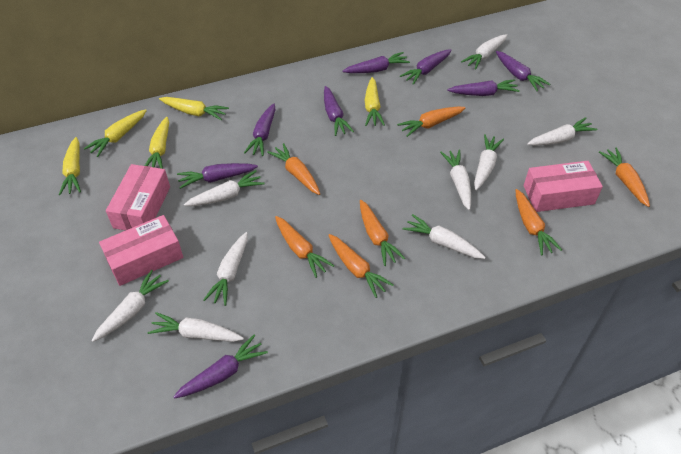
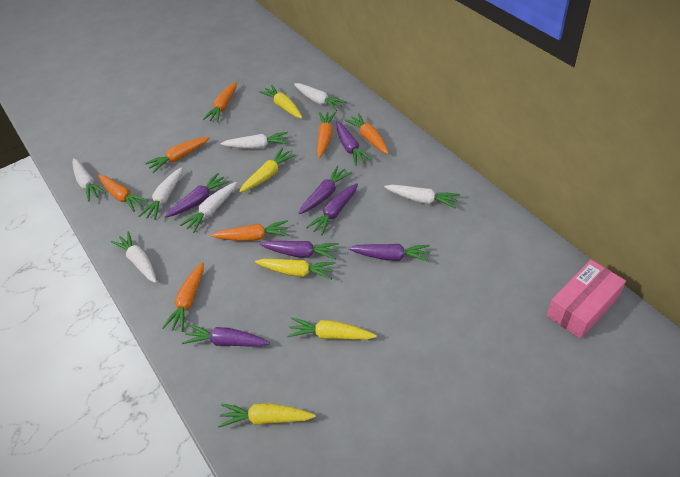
pink box: [99,215,183,286] [106,164,170,230] [524,161,603,212] = 3 -> [547,260,626,339] = 1
purple carrot: [173,335,268,399] [177,163,258,189] [244,103,276,156] [324,86,354,136] [342,52,410,73] [400,49,452,85] [447,79,520,96] [496,51,550,92] = 8 -> [165,173,229,218] [182,324,270,347] [260,241,339,260] [298,166,352,214] [306,183,358,236] [336,121,372,166] [348,244,430,262] = 7
white carrot: [91,270,169,342] [148,312,244,342] [184,170,265,206] [203,232,248,306] [403,214,486,259] [440,150,471,210] [461,34,507,69] [474,134,504,190] [527,117,597,146] = 9 -> [72,158,106,202] [111,231,156,283] [139,167,182,220] [180,182,237,233] [221,132,288,149] [294,83,347,111] [384,185,460,209] = 7

